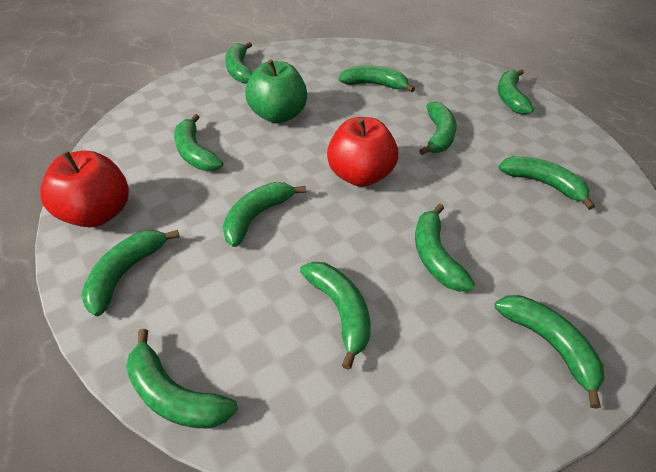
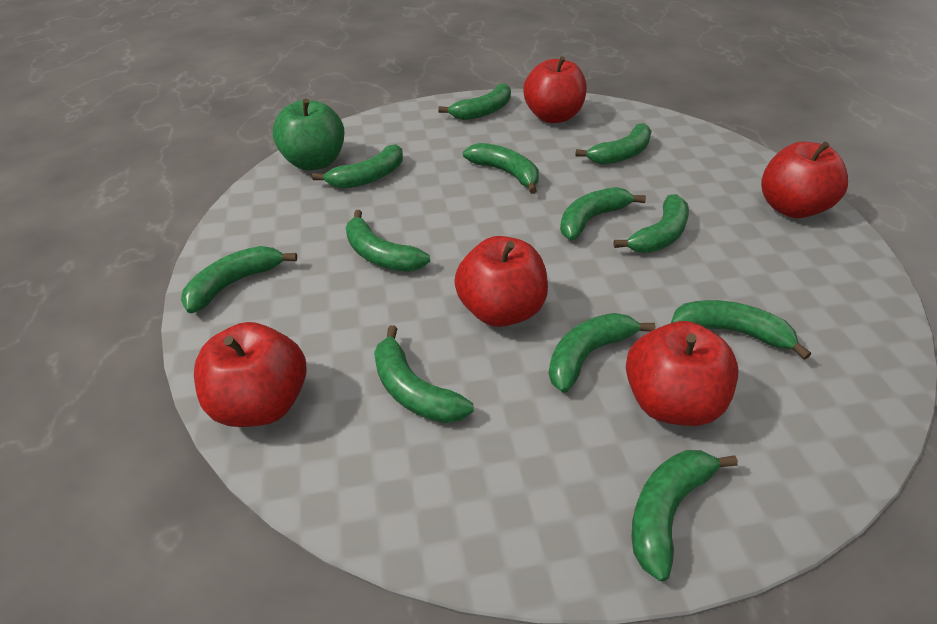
red apple: [40,151,129,228] [327,117,398,187] = 2 -> [194,322,307,427] [454,236,548,327] [523,56,587,123] [626,321,739,426] [761,141,848,218] = 5

